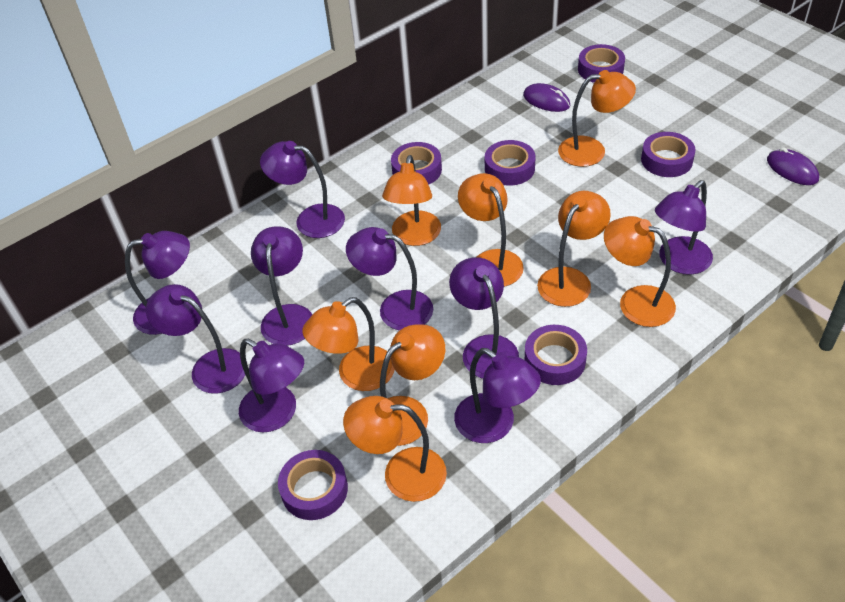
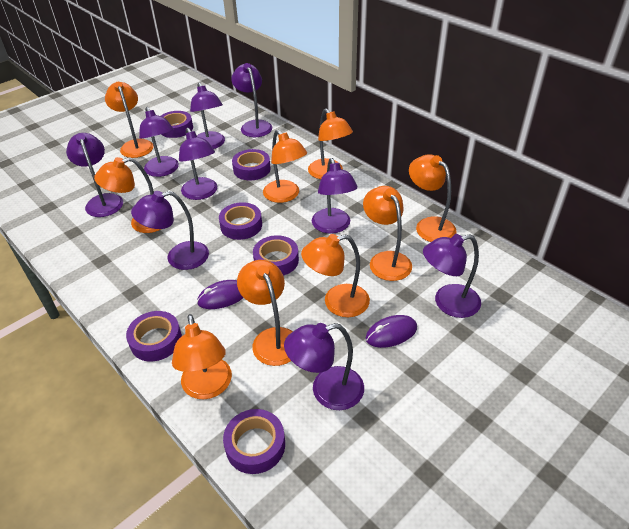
orange lamp: [302,297,395,391] [343,396,447,502] [380,324,445,446] [382,155,441,246] [458,173,524,287] [537,191,611,307] [558,70,636,167] [604,216,676,327] = 8 -> [94,157,161,233] [105,82,154,158] [172,314,232,399] [237,260,293,366] [263,130,307,203] [301,234,370,317] [308,109,353,179] [363,186,412,281] [409,154,457,242] = 9

